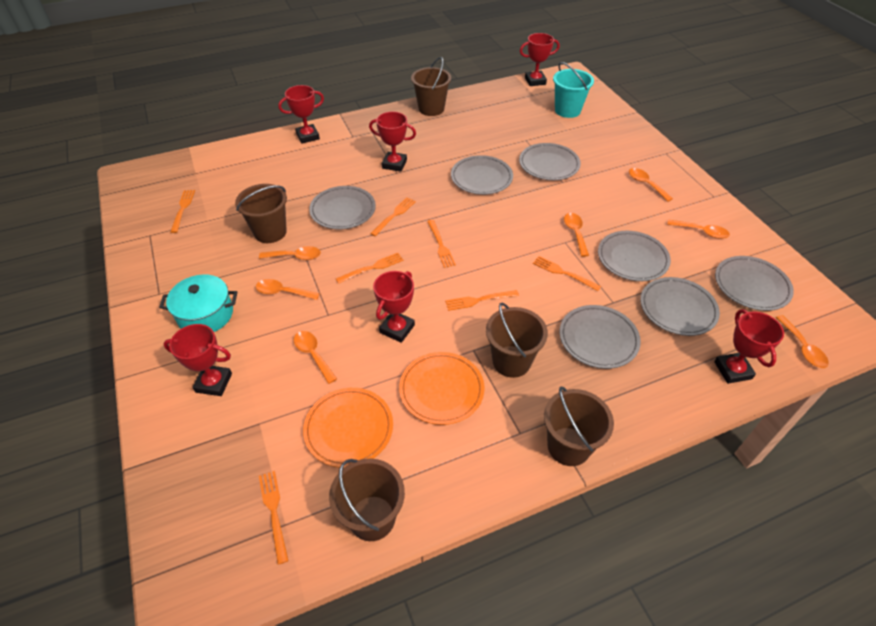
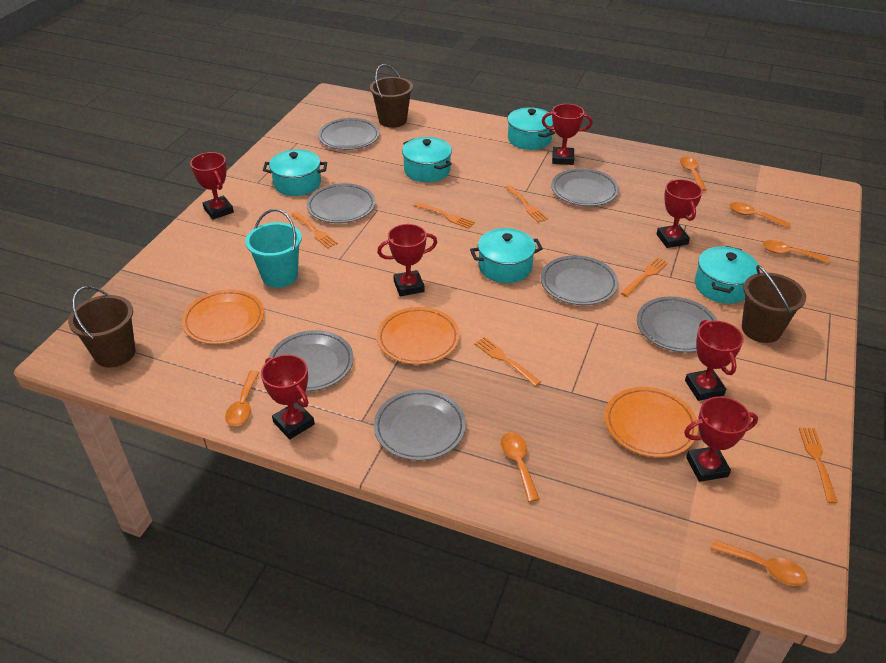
brown bucket: [235,184,287,243] [329,458,405,541] [411,57,451,116] [486,303,548,378] [544,386,614,466] = 5 -> [68,286,136,368] [370,64,413,128] [742,265,806,343] = 3
orange fork: [170,190,195,233] [259,471,289,565] [336,253,403,284] [370,197,416,236] [427,220,456,268] [445,290,519,311] [533,256,601,291] = 7 -> [291,212,338,248] [413,202,475,229] [474,337,541,386] [505,185,548,223] [621,257,669,297] [799,428,838,504] = 6
orange plate: [303,388,393,468] [399,352,485,425] = 2 -> [182,289,264,344] [377,307,460,365] [605,387,698,458] = 3
orange spoon: [256,279,320,300] [259,246,321,260] [294,331,337,384] [564,213,589,257] [629,168,673,202] [667,219,730,239] [776,315,829,368] = 7 -> [225,370,259,426] [501,432,539,502] [680,157,706,191] [711,540,807,586] [729,202,790,228] [763,240,829,263] = 6
red trophy: [163,324,232,396] [278,85,324,144] [369,111,416,172] [373,271,415,343] [520,33,560,86] [714,309,784,384] = 6 -> [190,152,234,220] [261,354,315,439] [377,224,437,296] [542,104,593,165] [657,179,702,248] [684,397,758,482] [685,320,744,401] = 7
turquoise pot: [159,274,237,332] = 1 -> [263,149,327,196] [402,137,452,182] [470,228,543,283] [508,107,555,150] [695,246,760,304] = 5

